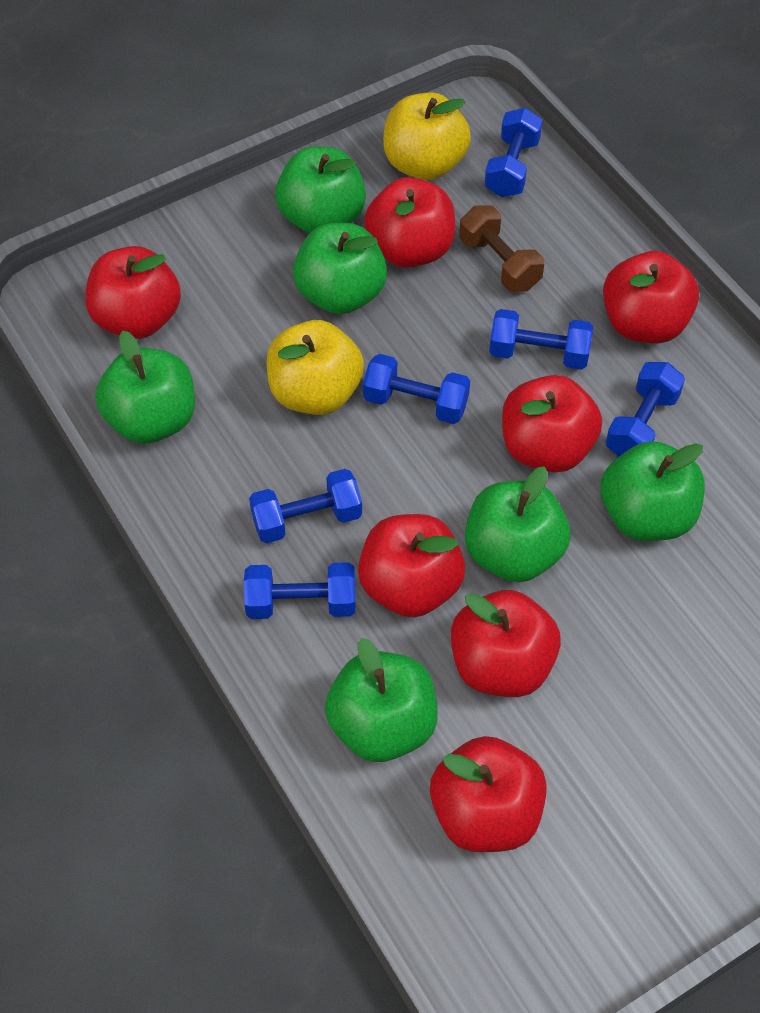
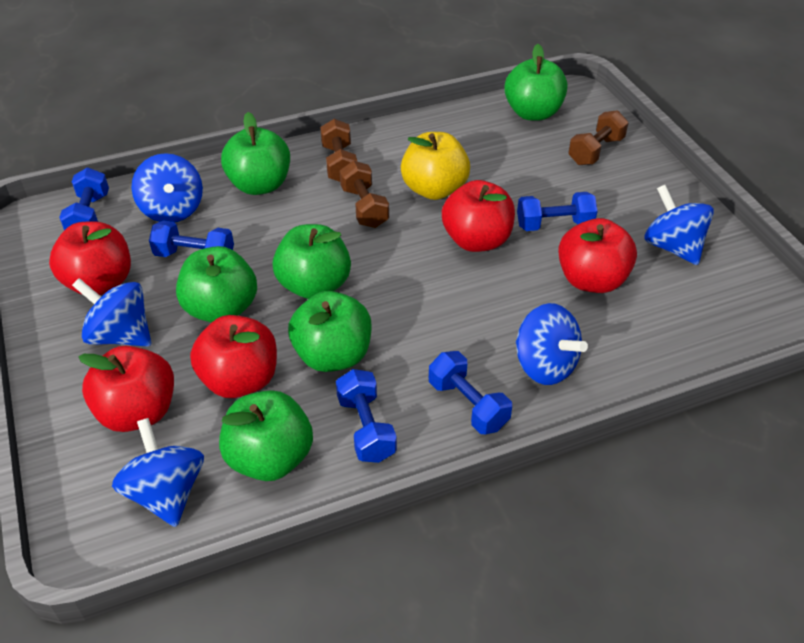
blue dumbbell: [244,562,356,619] [249,469,362,543] [363,354,470,424] [484,108,543,197] [489,309,593,370] [606,362,685,456] = 6 -> [59,168,109,230] [149,220,234,257] [336,369,397,463] [429,351,512,434] [517,192,598,231] = 5
blue spinning top: none = 0 -> [72,278,151,347] [112,418,204,527] [131,153,203,222] [516,303,588,385] [645,185,714,265] = 5
brown dumbbell: [459,205,544,292] = 1 -> [320,119,357,182] [340,161,389,228] [568,110,628,165] = 3
red apple: [85,246,181,339] [358,514,465,617] [364,177,455,268] [430,736,547,852] [451,590,561,697] [502,375,602,472] [603,251,699,343] = 7 -> [49,221,131,295] [78,346,174,432] [190,315,277,398] [442,180,515,252] [558,218,637,293] = 5
yellow apple: [267,320,364,415] [383,92,471,180] = 2 -> [401,132,470,200] = 1

